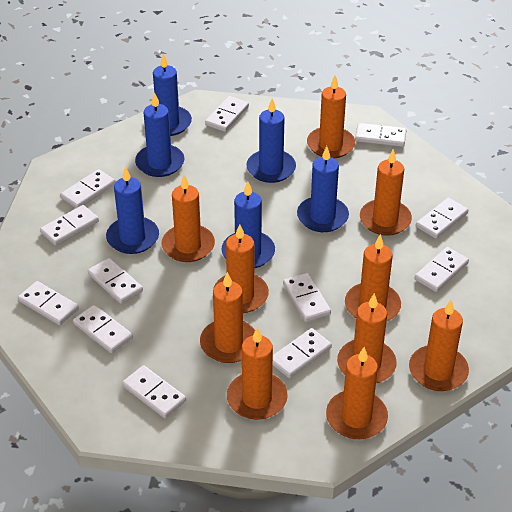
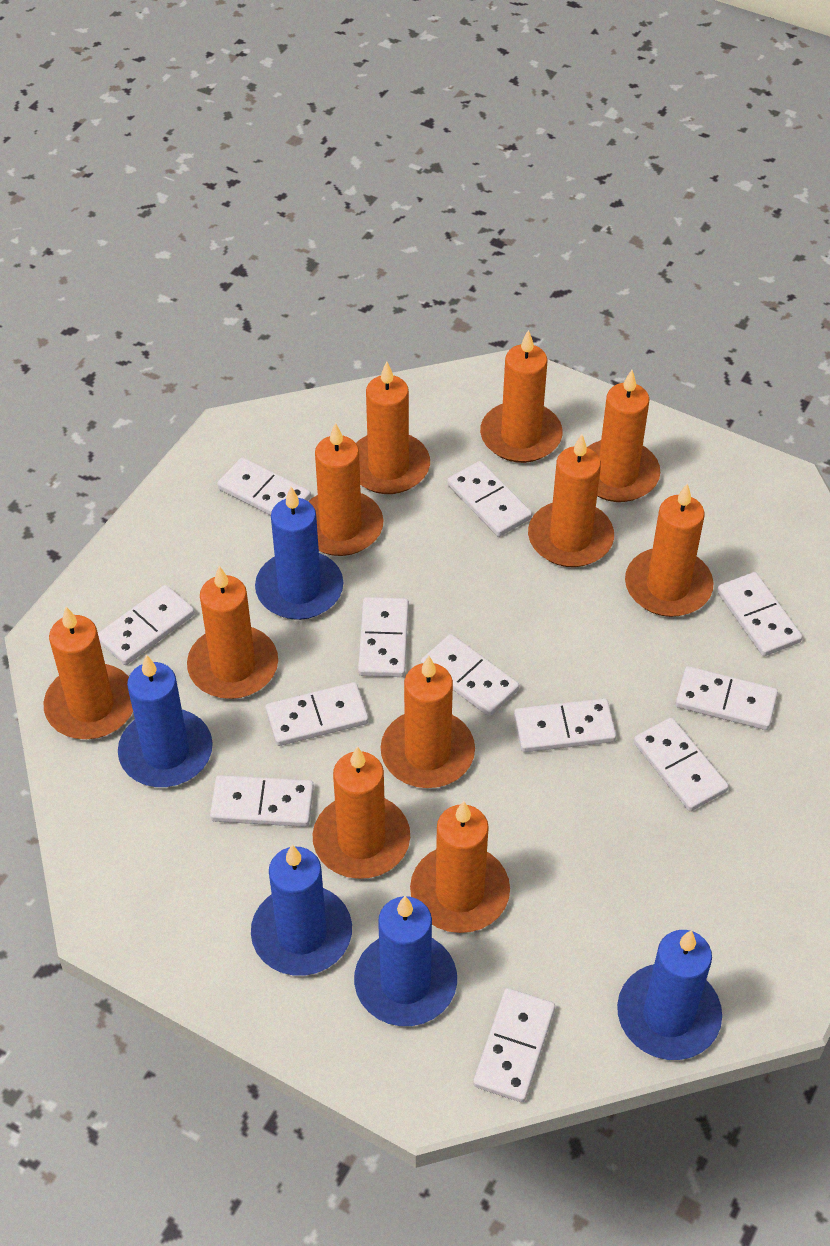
blue candle: [106,166,159,254] [135,92,184,177] [153,53,192,136] [221,182,275,269] [247,99,296,183] [297,146,349,232] = 6 -> [118,655,213,787] [251,845,352,976] [255,487,343,620] [354,896,457,1026] [617,930,722,1060] = 5
orange candle: [162,175,215,262] [200,272,255,363] [213,224,269,313] [227,328,288,420] [307,75,355,158] [326,347,388,439] [337,293,397,383] [345,234,401,321] [360,149,412,236] [409,300,469,391] = 10 -> [44,607,133,739] [187,566,278,699] [308,423,384,556] [313,747,410,879] [356,361,430,494] [381,656,475,788] [410,801,510,933] [480,330,563,463] [528,434,614,567] [587,370,660,502] [625,484,714,617] = 11

